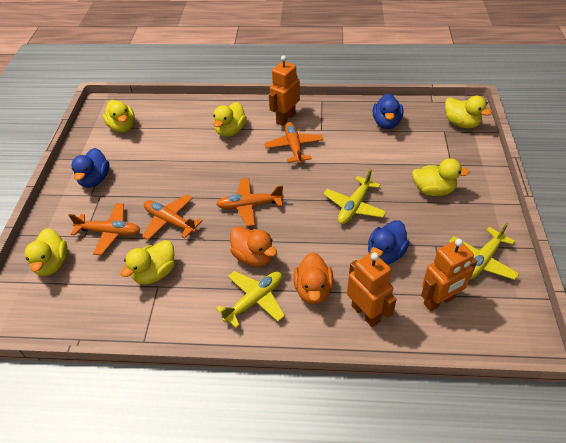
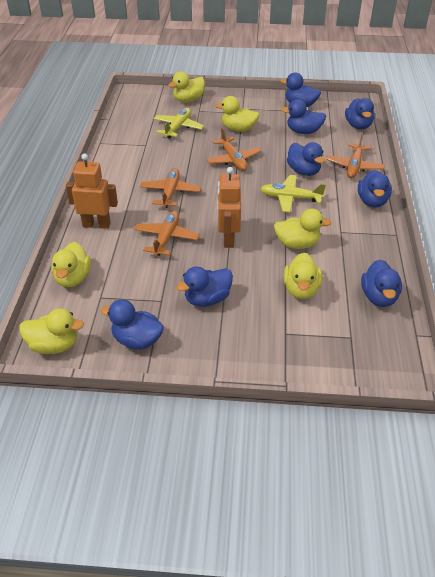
blue duck: [71,148,109,188] [368,220,409,265] [373,93,403,129] = 3 -> [100,299,164,350] [177,267,233,307] [280,73,321,107] [281,99,326,134] [287,142,325,176] [345,98,375,129] [358,170,392,208] [361,259,402,307] = 8
orange duck: [230,226,277,267] [293,252,333,304] = 2 -> none = 0
orange robot: [269,55,300,126] [347,252,397,327] [421,239,477,311] = 3 -> [66,154,118,229] [217,167,241,248] = 2
yellow plane: [216,271,285,328] [323,169,387,224] [449,223,519,280] = 3 -> [153,108,204,138] [260,175,326,213] = 2

